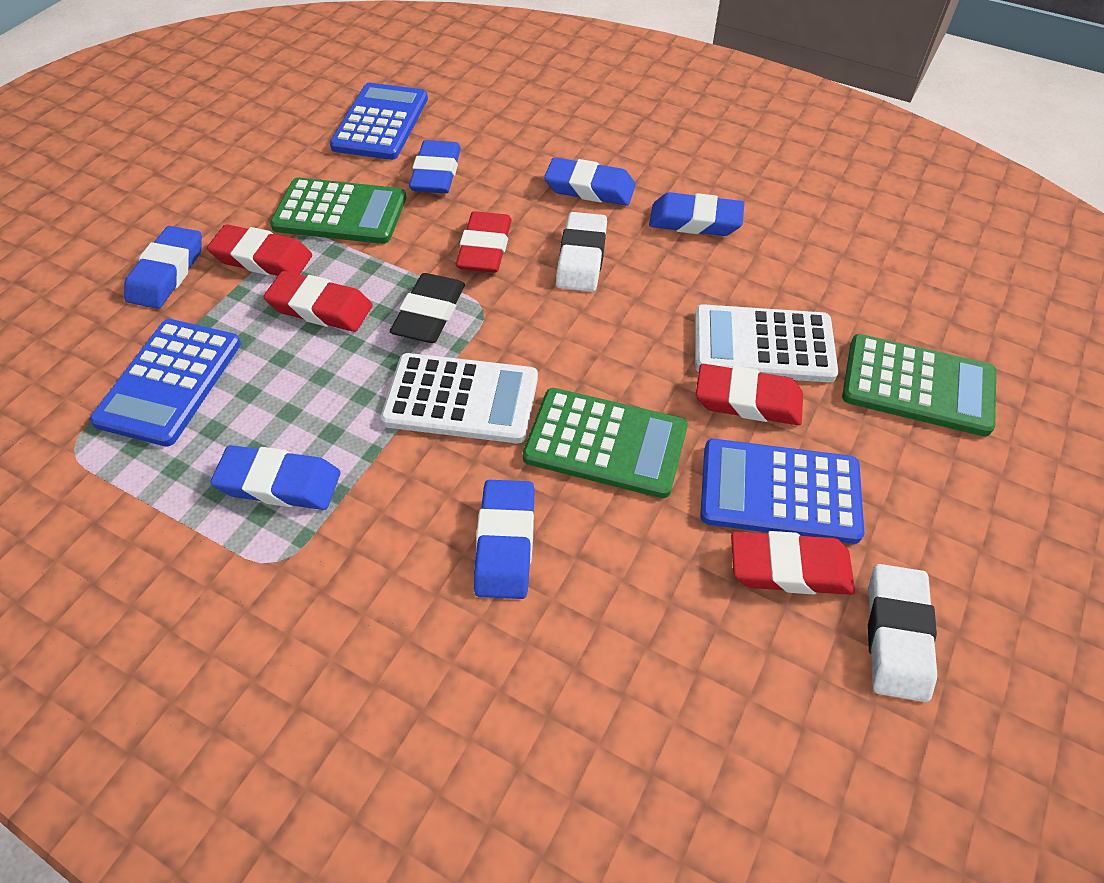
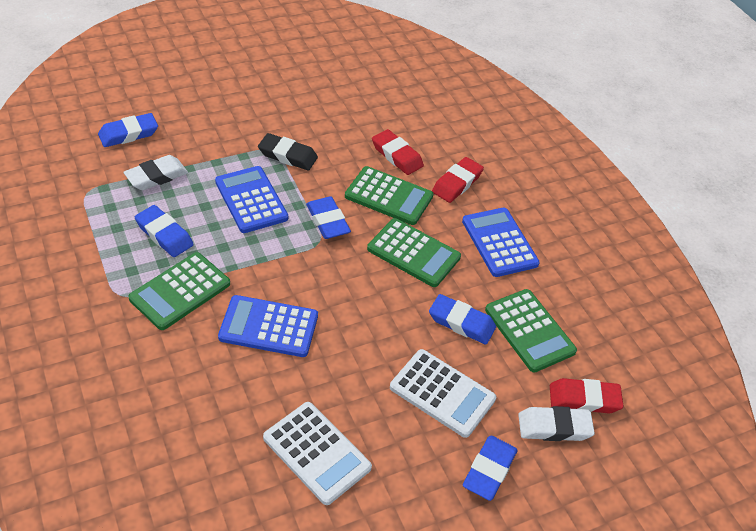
blue eraser: [124,226,202,309] [210,445,340,510] [409,140,461,194] [474,480,535,599] [544,157,636,206] [649,192,744,236] = 6 -> [98,113,158,147] [135,205,194,257] [306,197,351,239] [429,294,496,345] [463,436,517,501] = 5
green calculator: [270,178,406,244] [523,388,688,498] [842,334,996,436] = 3 -> [128,252,230,330] [345,166,433,225] [367,218,461,287] [485,289,577,373] = 4
red eraser: [207,224,312,276] [263,271,373,332] [456,211,512,273] [696,364,803,425] [731,531,855,595] = 5 -> [372,129,424,175] [432,157,484,203] [550,378,623,413] = 3

